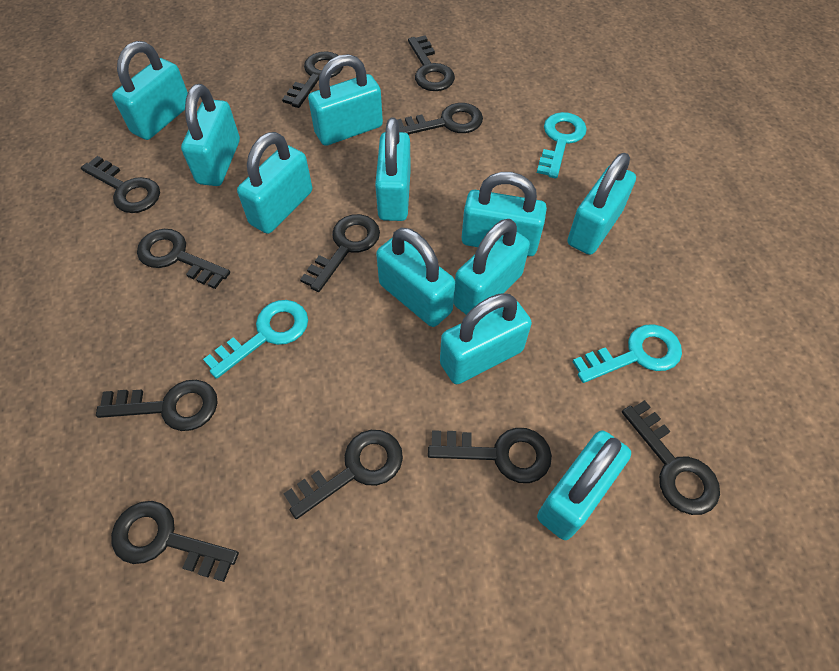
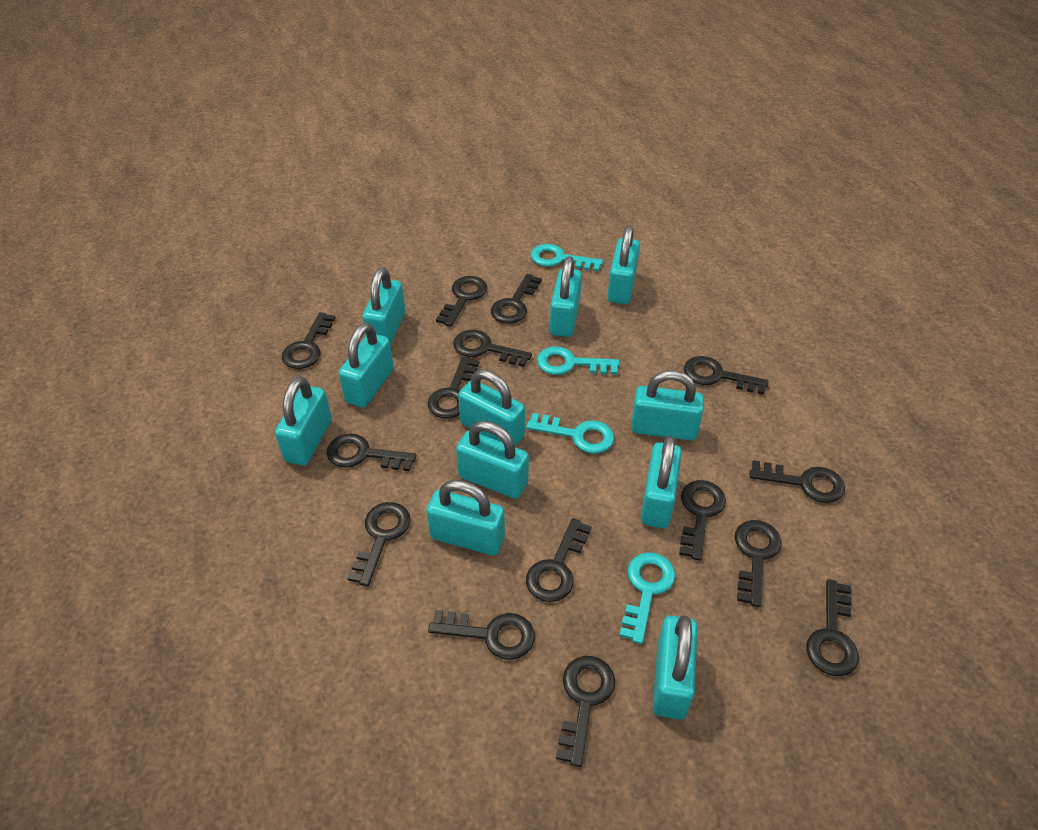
black key: [81,156,160,213] [96,380,218,431] [111,501,239,582] [137,229,230,289] [282,51,343,108] [284,430,403,519] [300,214,380,292] [398,103,483,135] [408,36,455,91] [428,428,552,483] [622,400,720,515] = 11 -> [282,312,335,369] [326,433,416,471] [347,502,410,586] [428,356,480,419] [428,610,535,660] [436,276,487,327] [453,330,532,367] [491,274,542,324] [526,518,592,602] [556,656,615,767] [679,480,726,561] [684,356,769,395] [735,520,782,607] [750,460,845,503] [806,579,859,676] = 15
turquoise key: [203,300,308,379] [537,112,587,179] [572,324,682,383] = 3 -> [526,413,614,454] [531,244,603,272] [537,346,619,375] [619,552,676,644] = 4

